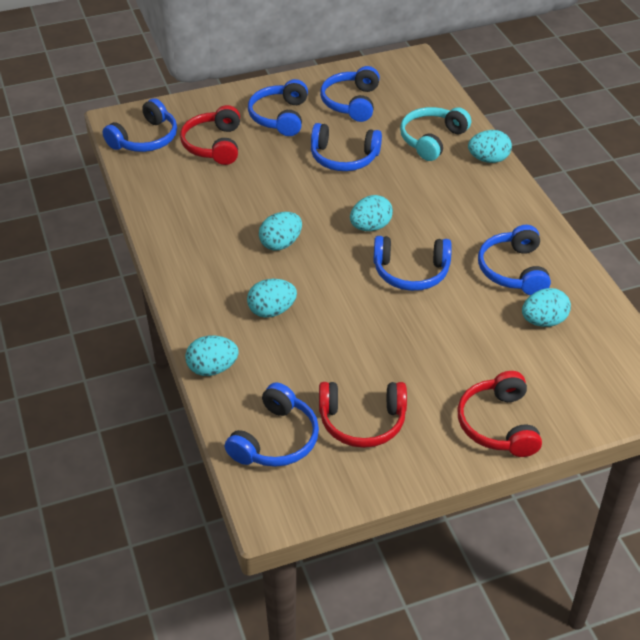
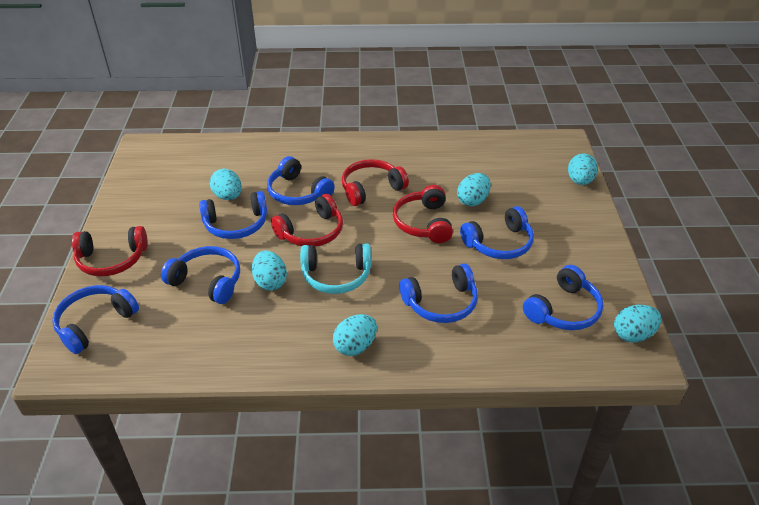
red headphones: [180,105,240,165] [319,382,407,448] [457,371,542,457] = 3 -> [72,226,148,276] [271,194,343,247] [342,159,409,206] [393,185,453,243] = 4

